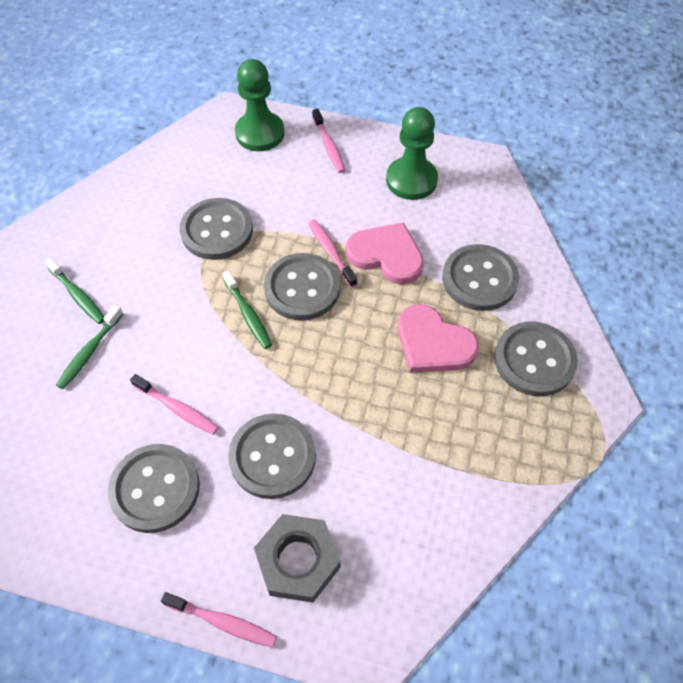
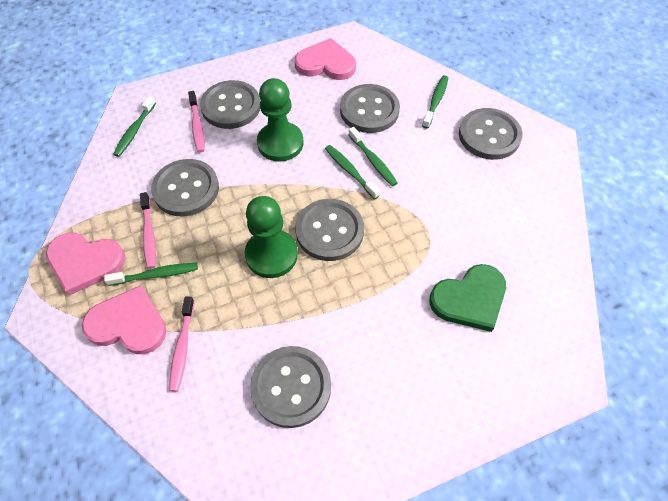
green heart: none = 0 -> [429,264,506,332] = 1
green toothbrush: [44,257,104,324] [56,305,123,389] [222,270,272,349] = 3 -> [104,263,198,286] [113,96,156,157] [325,145,380,199] [348,127,398,187] [422,75,448,128] = 5
grey nut: [254,514,341,602] = 1 -> none = 0
pink heart: [346,222,424,284] [398,304,479,373] = 2 -> [46,233,126,295] [82,285,167,354] [295,38,356,80] = 3
pink toothbrush: [130,374,219,435] [161,592,277,648] [308,219,357,288] [312,109,345,173] = 4 -> [140,192,156,269] [169,297,195,392] [188,91,204,153] = 3

